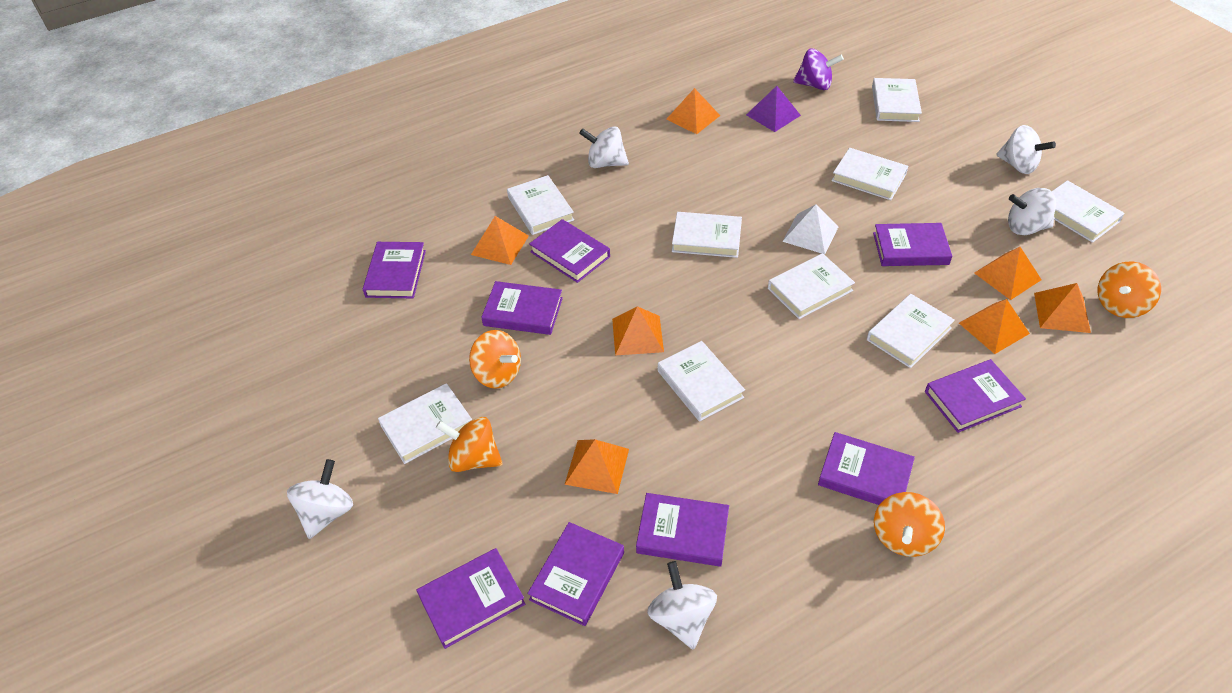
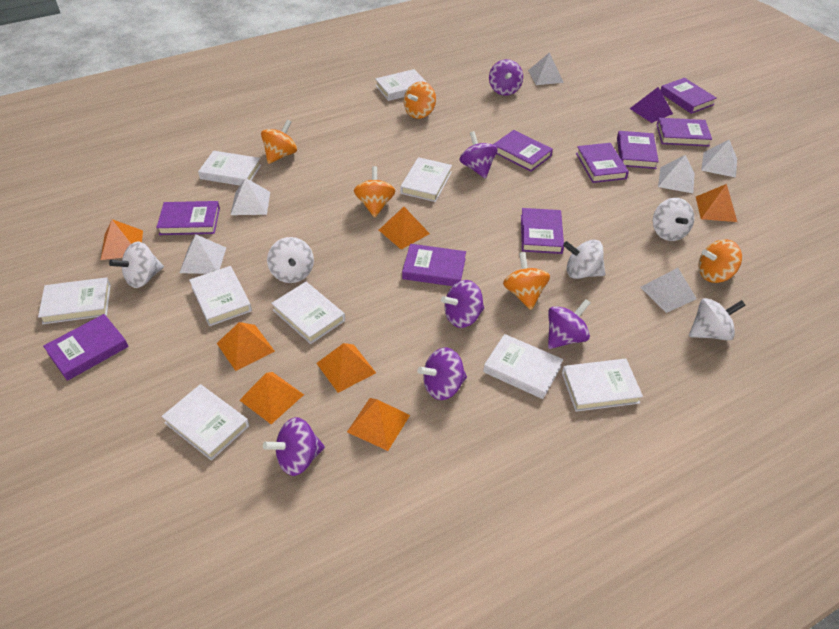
orange spinning top: [436,417,503,472] [469,330,521,388] [874,492,945,557] [1098,261,1161,318] = 4 -> [261,120,297,164] [354,166,395,218] [404,82,436,119] [503,252,550,310] [698,240,742,283] = 5
purple spinning top: [793,48,844,90] = 1 -> [263,417,325,476] [417,347,467,400] [441,280,484,328] [460,131,497,179] [489,59,523,96] [548,299,590,349] = 6
white pyramid: [782,204,839,254] = 1 -> [179,235,226,274] [231,178,270,215] [528,52,564,85] [640,268,697,313] [658,155,695,193] [701,140,737,178] = 6

